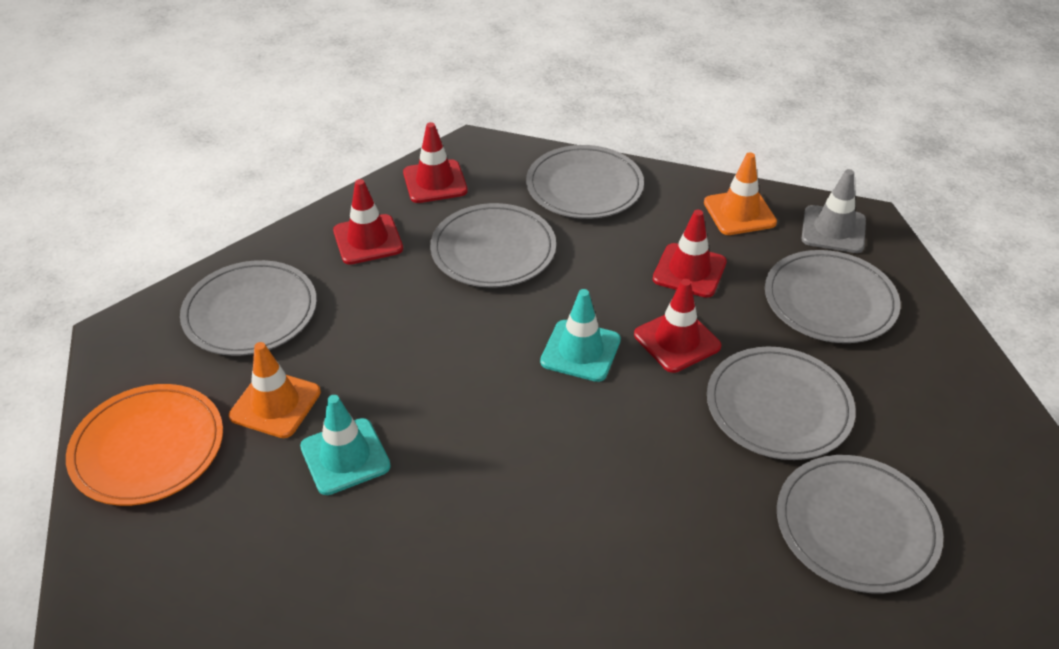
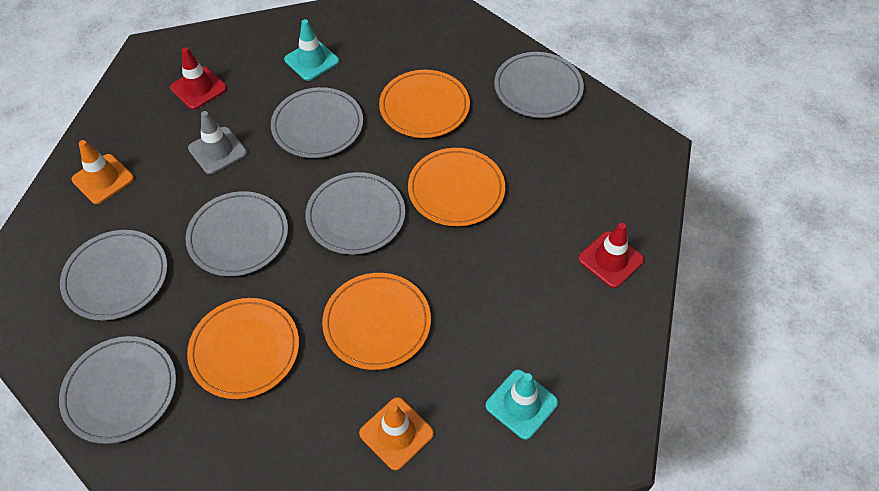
orange plate: [66,384,223,506] = 1 -> [187,298,299,399] [322,273,431,370] [379,70,470,138] [408,148,505,226] = 4
red traffic cone: [333,179,403,265] [403,122,468,203] [634,279,721,373] [652,210,727,298] = 4 -> [170,47,227,110] [578,223,644,288] = 2

